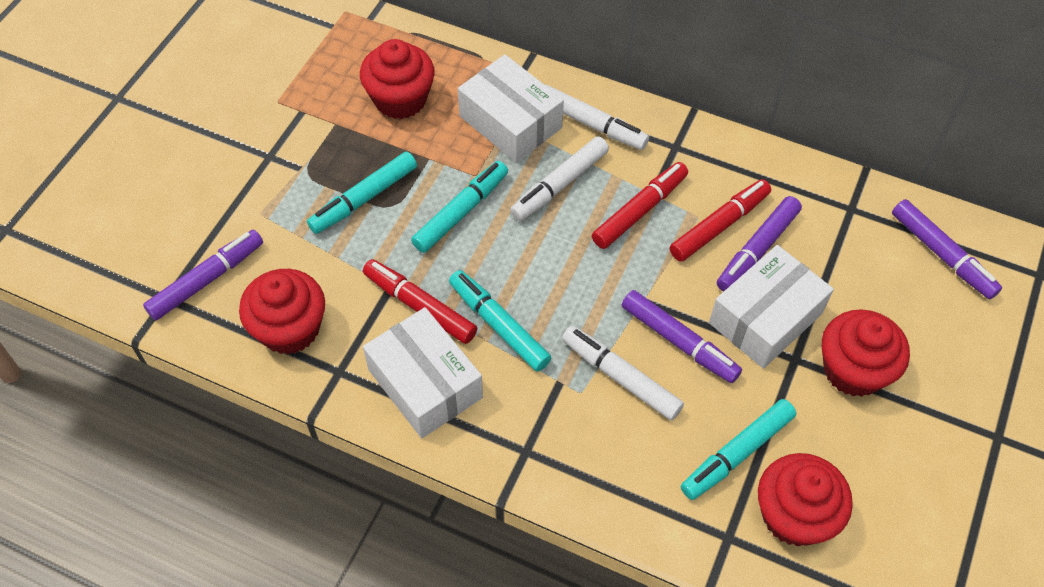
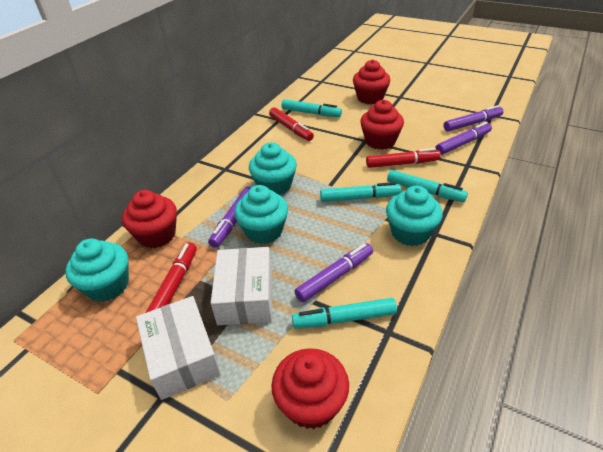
turquoise cupcake: none = 0 -> [65,239,129,302] [234,185,288,244] [249,142,297,195] [386,186,443,246] = 4
white box: [363,307,483,438] [458,55,564,163] [709,245,834,369] = 3 -> [136,296,221,400] [211,247,272,325] = 2
white marker: [510,136,609,221] [546,85,649,150] [562,326,684,420] = 3 -> none = 0

